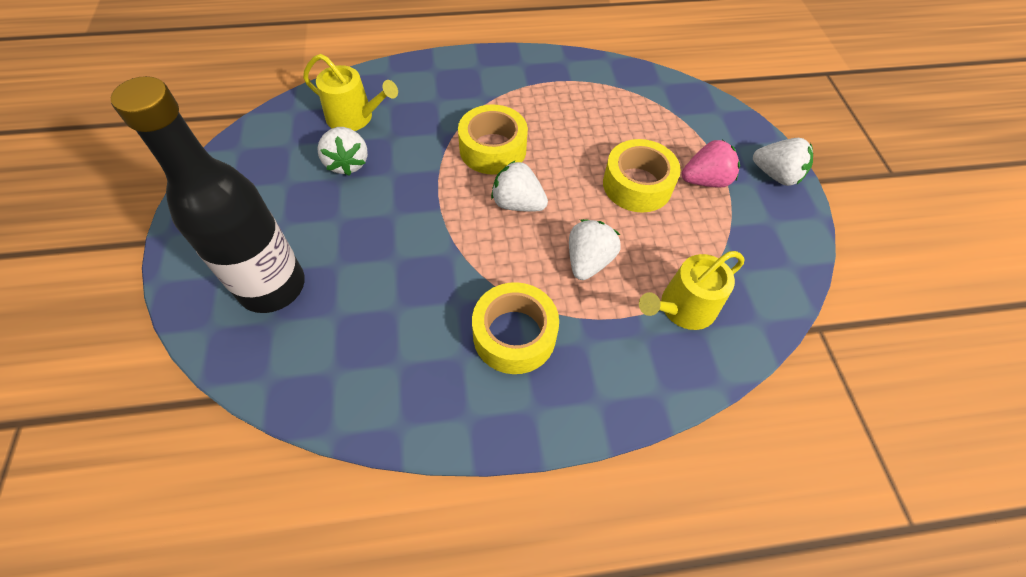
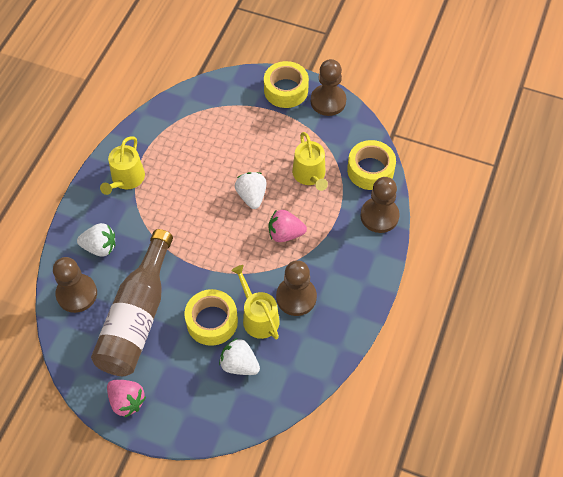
black bottle: [111,76,305,313] = 1 -> none = 0
brown bottle: none = 0 -> [91,229,173,376] = 1
brown pawn: none = 0 -> [53,257,97,313] [276,260,317,316] [311,59,346,116] [361,177,400,233] = 4
pink strawberry: [682,140,740,188] = 1 -> [107,380,146,417] [269,210,307,242] = 2
white strawberry: [317,127,368,176] [491,160,548,212] [569,219,621,280] [753,138,813,186] = 4 -> [77,223,115,256] [219,338,260,375] [235,172,267,209] = 3
yellow watering can: [303,54,398,131] [639,251,744,330] = 2 -> [100,136,145,195] [231,265,280,339] [292,132,328,191] = 3

